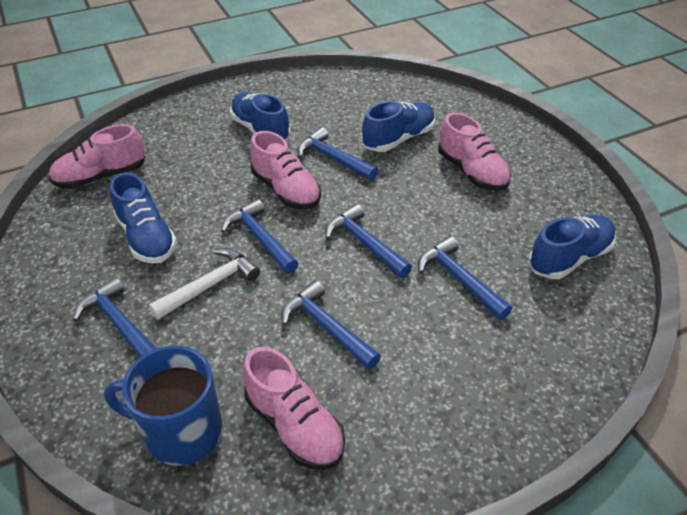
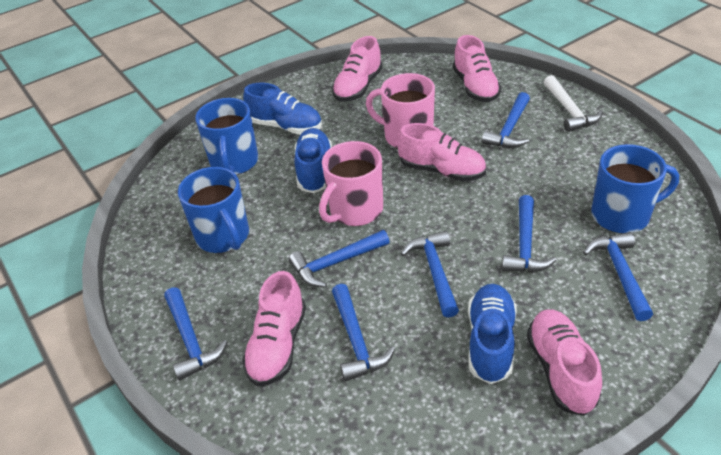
blue hammer: [73,277,157,358] [221,199,299,274] [281,280,381,370] [297,127,378,181] [325,204,412,278] [418,236,512,320] = 6 -> [164,287,227,381] [288,230,390,287] [332,284,395,382] [401,231,459,318] [482,92,530,148] [502,195,557,272] [583,232,653,321] = 7
blue mug: [104,345,223,466] = 1 -> [178,167,249,253] [195,98,258,175] [591,144,679,233] = 3
blue shoe: [110,172,177,264] [230,92,291,140] [362,101,435,152] [529,215,616,279] = 4 -> [243,83,322,134] [294,128,332,193] [468,284,516,384] = 3
pink mug: none = 0 -> [319,141,383,226] [366,73,435,149] = 2
pink shoe: [49,124,145,189] [243,347,345,470] [250,131,321,210] [438,113,511,191] = 4 -> [242,271,306,387] [332,36,383,102] [397,123,486,182] [453,35,501,102] [527,309,602,416] = 5

